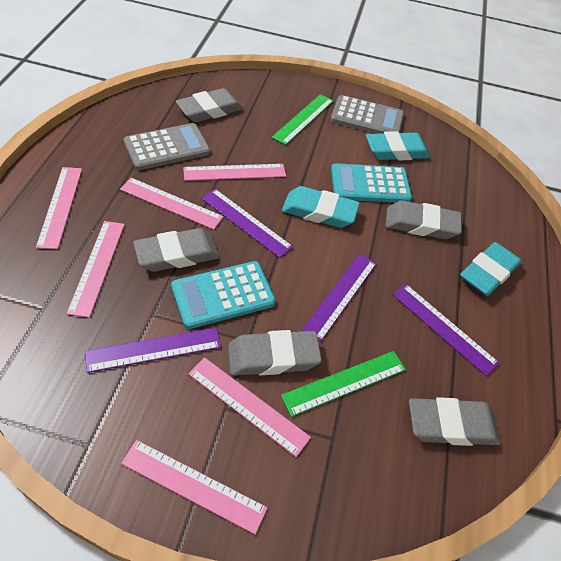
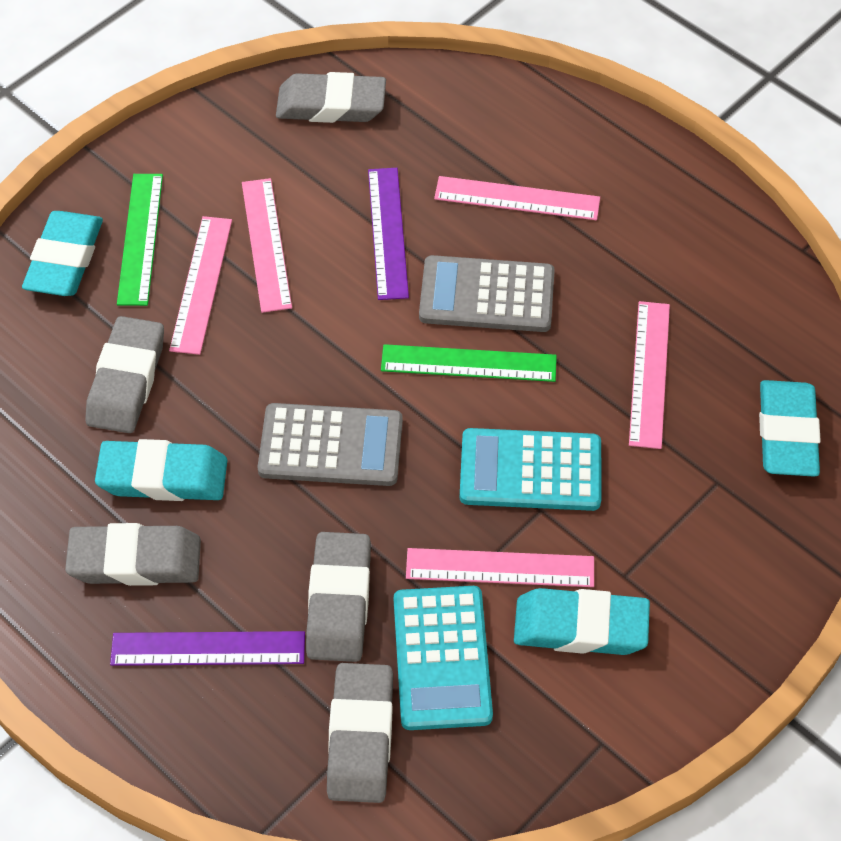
pink ruler: [36,167,82,249] [66,221,125,318] [120,178,223,230] [121,440,268,534] [183,164,286,181] [188,357,311,457] = 6 -> [169,216,232,355] [242,178,292,313] [406,548,594,587] [434,176,600,220] [629,301,670,449] = 5
purple ruler: [85,328,221,373] [201,189,293,258] [301,254,377,342] [392,284,500,376] = 4 -> [110,631,305,666] [368,168,409,300] = 2
turquoise eraser: [282,186,360,228] [366,131,430,161] [460,242,521,296] = 3 -> [22,211,103,296] [95,439,227,501] [514,588,650,655] [759,380,821,477] = 4

